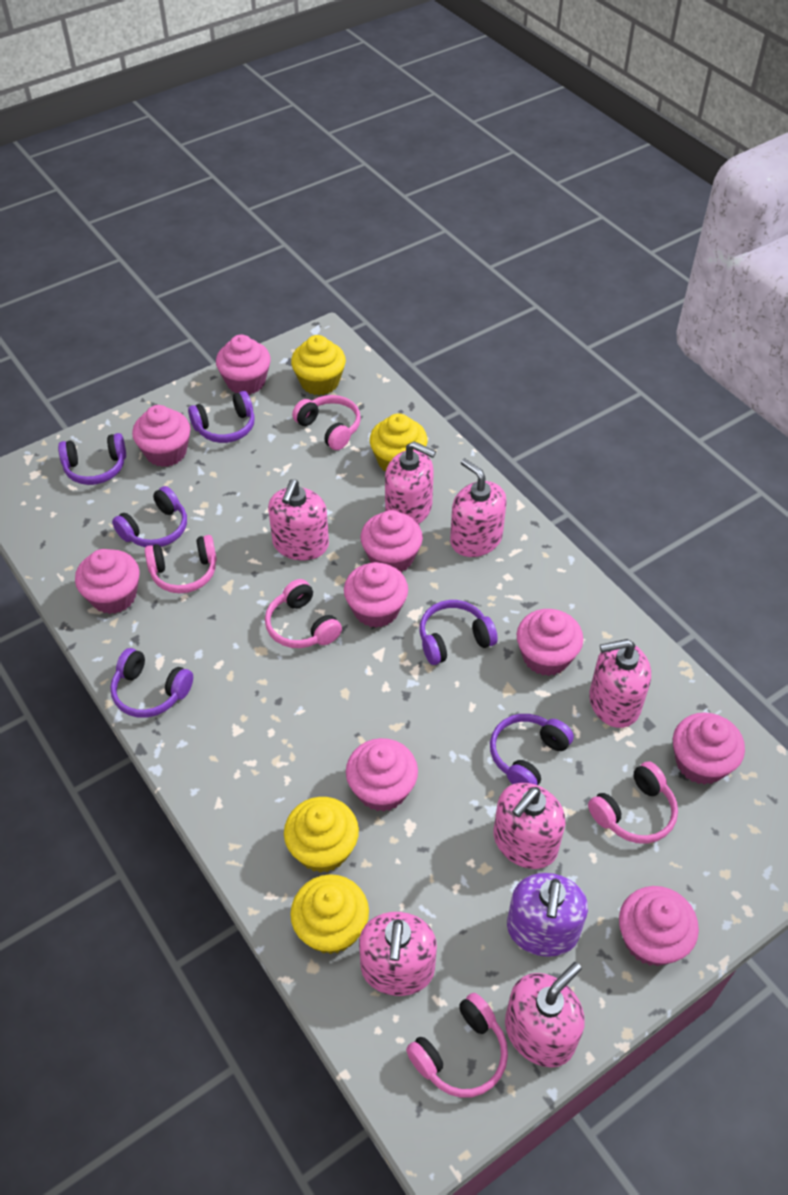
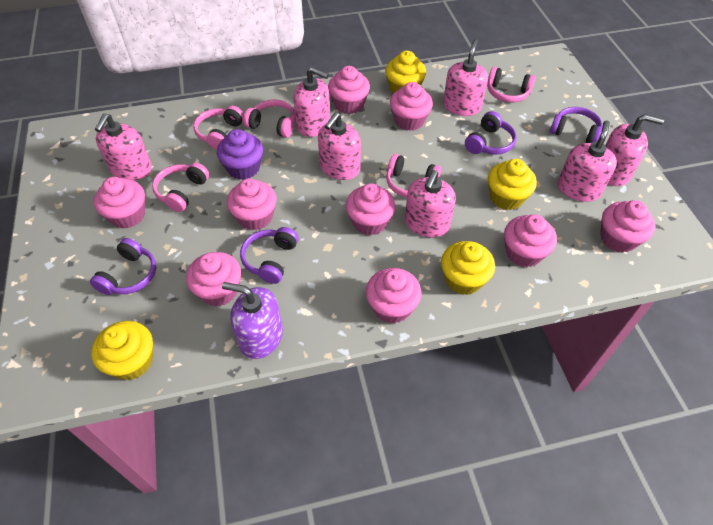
purple cupcake: none = 0 -> [217,129,263,180] = 1
purple headphones: [58,433,126,485] [110,648,193,718] [112,486,187,547] [188,391,255,443] [420,600,498,665] [490,714,574,785] = 6 -> [90,238,156,295] [240,227,299,284] [465,111,517,155] [550,107,602,143] = 4

